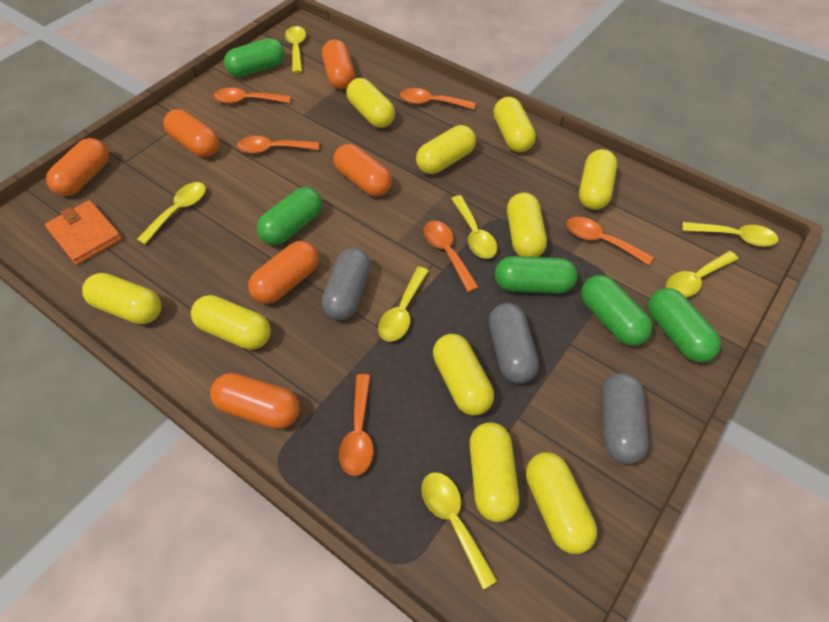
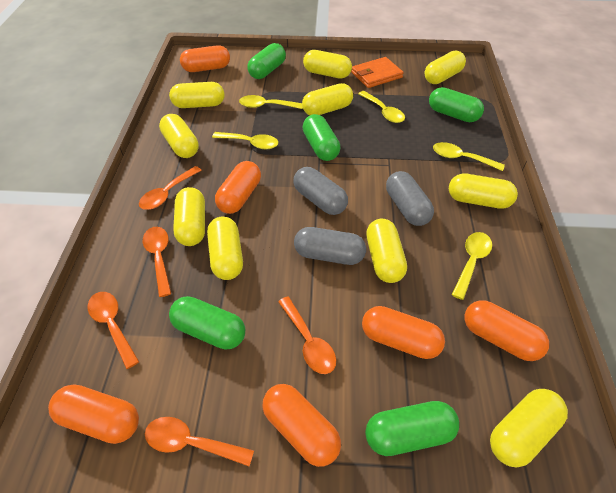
orange spoon: [214,88,291,104] [237,136,319,154] [339,374,374,476] [400,88,476,109] [423,221,479,292] [566,217,654,265] = 6 -> [88,292,139,369] [139,166,202,210] [143,227,171,297] [145,417,254,466] [278,296,336,374] = 5
yellow spoon: [137,182,206,244] [285,26,306,73] [378,267,429,342] [421,472,497,590] [451,195,498,259] [666,251,738,297] [682,222,778,247] = 7 -> [212,132,278,149] [239,95,302,109] [358,91,405,123] [433,142,505,171] [452,232,492,300] = 5

